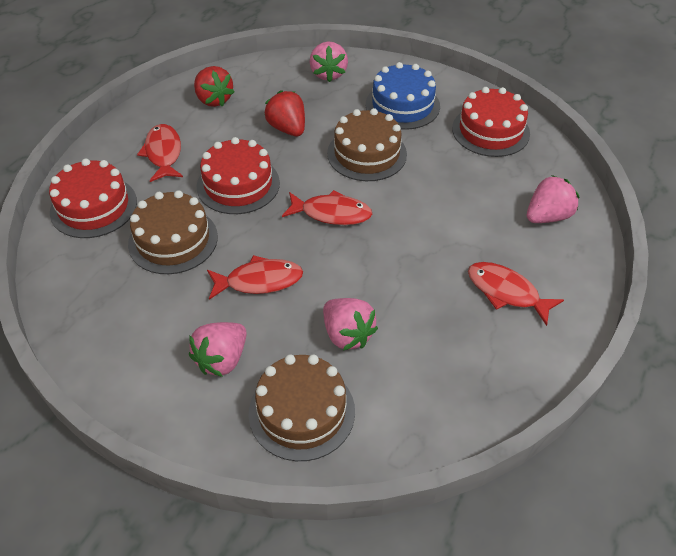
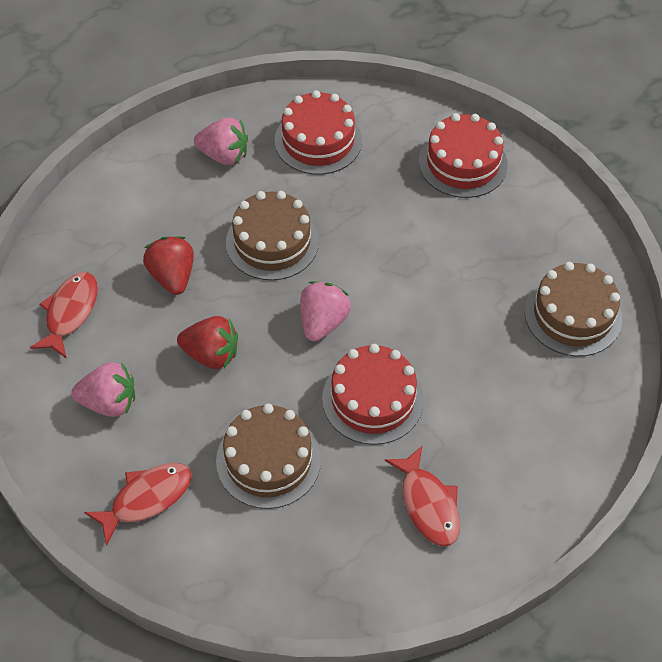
blue cake: [366,62,440,130] = 1 -> none = 0
pink strawberry: [189,322,247,377] [310,41,348,82] [323,298,378,351] [527,175,579,223] = 4 -> [72,362,135,417] [194,118,248,165] [300,281,351,342] = 3
red fish: [137,124,183,182] [207,255,303,300] [282,190,372,225] [468,262,564,326] = 4 -> [30,272,98,359] [84,463,192,546] [384,445,460,546] = 3

